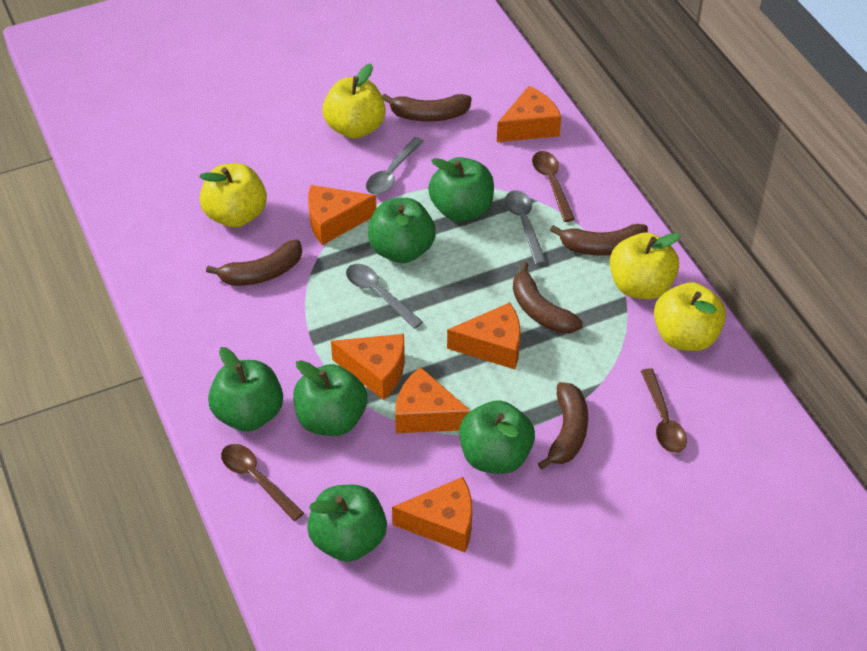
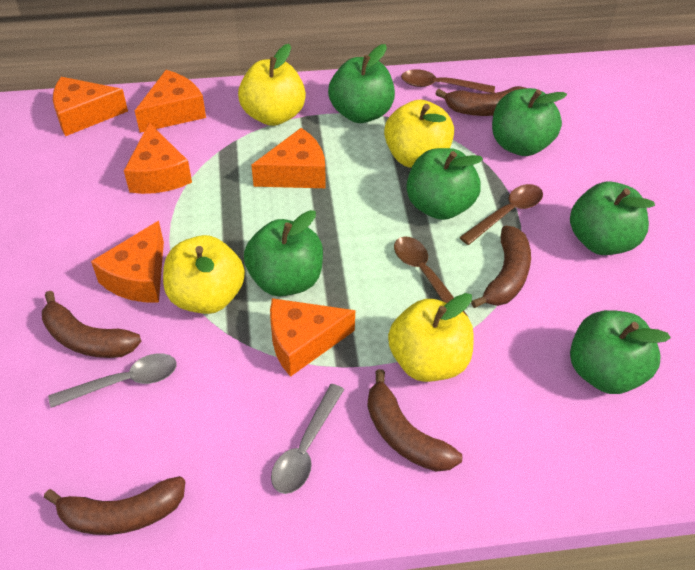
grey spoon: [346,264,423,329] [366,137,424,195] [505,190,546,265] = 3 -> [48,353,176,408] [271,384,344,494] = 2

